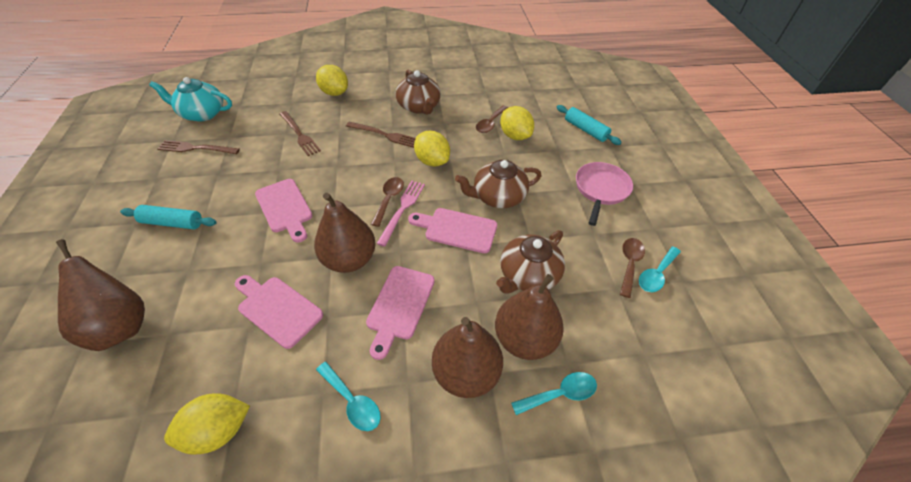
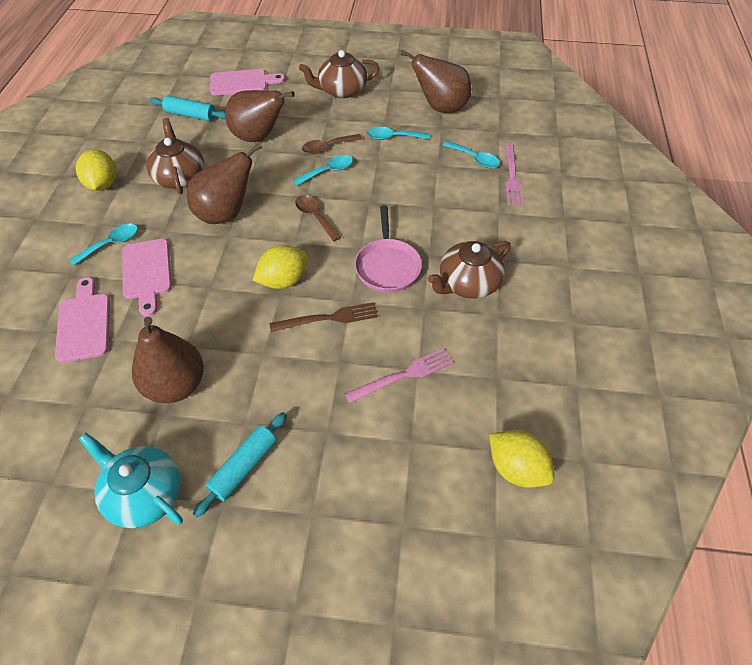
brown fork: [157,140,240,154] [280,111,321,156] [346,122,416,148] = 3 -> [269,302,378,332] = 1
brown spoon: [371,177,404,227] [476,106,508,133] [620,238,645,298] = 3 -> [295,195,341,241] [302,134,362,154] = 2
pink cutting board: [235,275,323,349] [255,179,313,243] [366,266,435,360] [408,208,497,253] = 4 -> [55,277,110,363] [122,239,172,316] [210,69,285,95] = 3
pink fork: [376,181,425,247] = 1 -> [345,349,454,404] [504,143,524,205] = 2
turquoise spoon: [316,362,381,431] [511,372,597,415] [639,246,681,292] = 3 -> [69,223,138,266] [292,155,353,186] [367,127,429,140] [442,141,500,168] = 4
yellow lemon: [164,393,250,455] [316,65,348,96] [414,131,450,167] [500,106,534,140] = 4 -> [76,150,117,191] [253,245,308,289] [489,430,554,488] = 3

